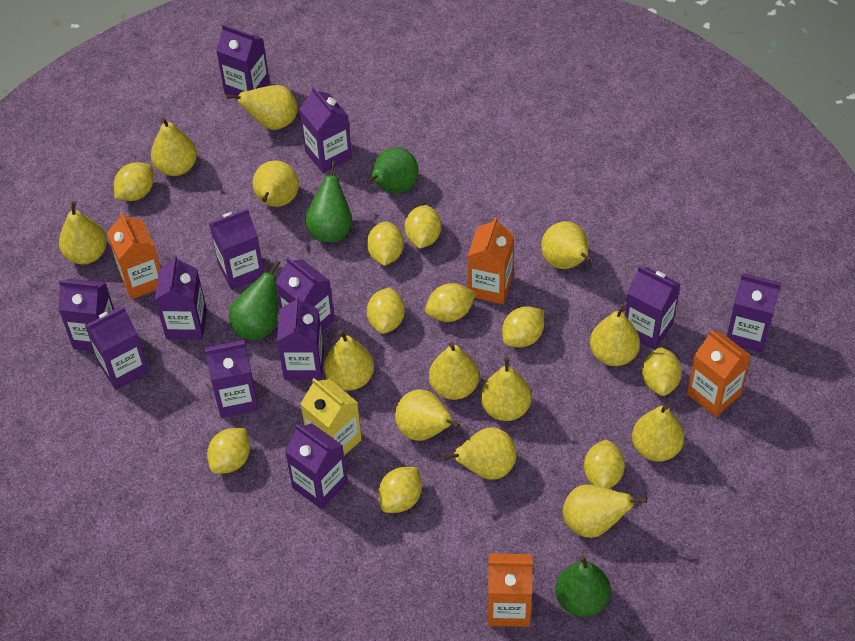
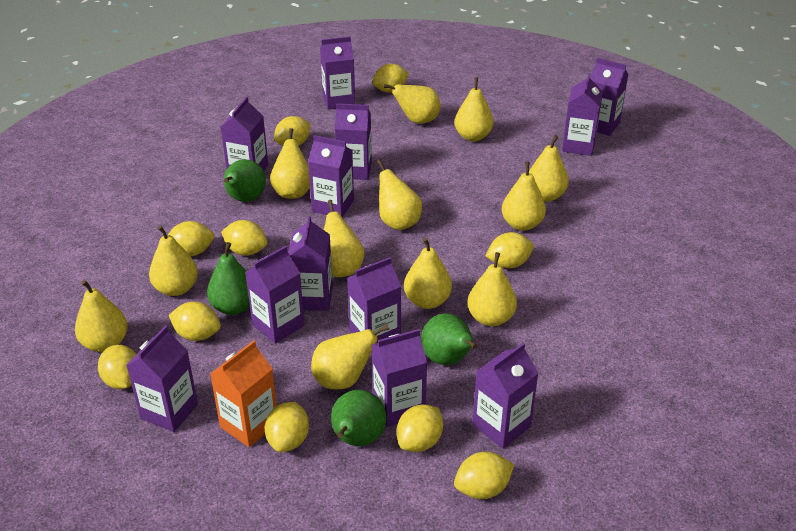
orange carton: [107,212,160,299] [468,217,514,304] [488,553,533,627] [687,330,751,417] = 4 -> [210,340,277,447] = 1
yellow carton: [301,378,362,455] = 1 -> none = 0
yellow pear: [59,201,107,265] [151,117,197,176] [227,85,298,130] [253,160,299,207] [324,330,374,391] [395,389,460,441] [429,342,479,400] [444,427,517,480] [481,357,531,421] [541,221,591,269] [563,484,647,538] [590,305,640,366] [632,405,684,462] = 13 -> [75,280,128,352] [149,226,198,296] [270,128,310,199] [311,324,389,389] [324,200,365,277] [377,159,422,230] [383,84,440,124] [404,238,452,309] [454,78,494,141] [467,252,517,326] [502,162,546,231] [529,135,569,202] = 12

